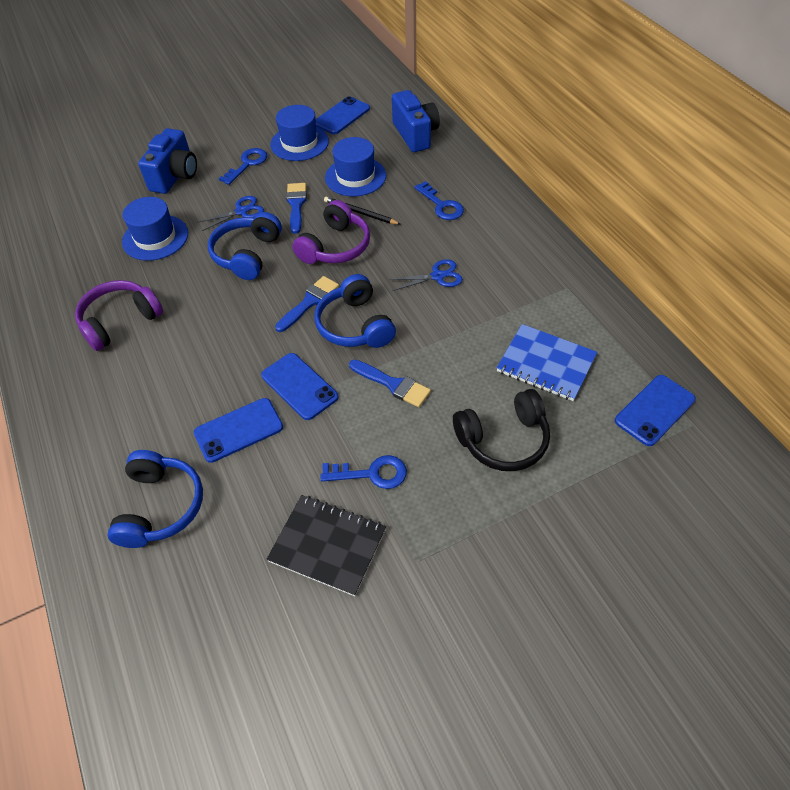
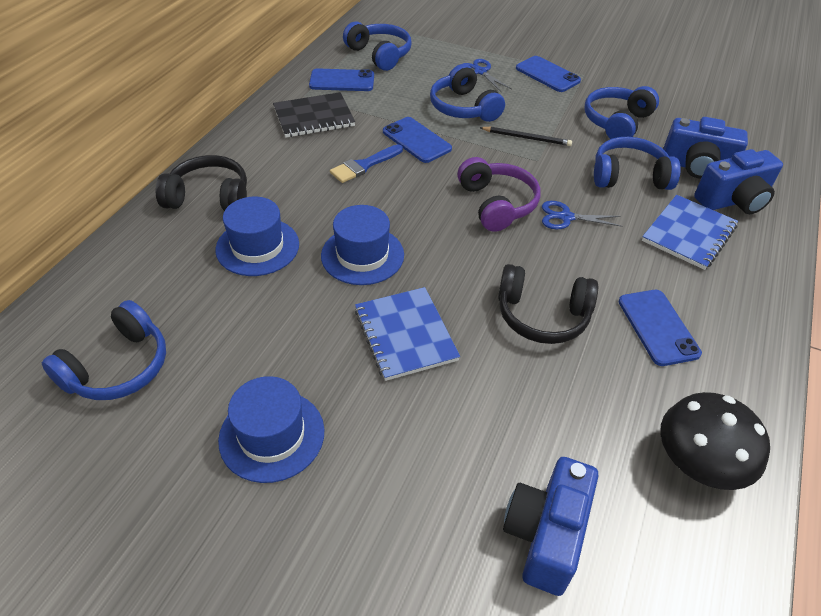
black headphones: [453,389,550,471] = 1 -> [156,155,247,211] [498,264,598,344] = 2
black mushroom: none = 0 -> [660,392,770,490] = 1
blue brush: [275,276,339,332] [286,183,307,234] [349,360,431,407] = 3 -> [330,144,403,183] = 1
blue camera: [138,128,197,194] [392,90,440,152] = 2 -> [503,457,598,596] [663,117,748,179] [694,149,783,214] = 3
blue headphones: [108,450,203,548] [208,212,282,280] [314,274,396,348] = 3 -> [42,300,166,400] [343,21,411,71] [430,64,505,122] [584,86,659,139] [594,137,681,190] = 5
blue key: [219,148,267,185] [321,455,407,489] [414,181,464,220] = 3 -> none = 0
blue notebook: [497,324,597,401] = 1 -> [355,287,460,381] [642,195,738,270] = 2
purple headphones: [75,280,163,351] [292,200,370,264] = 2 -> [457,157,541,232] = 1

